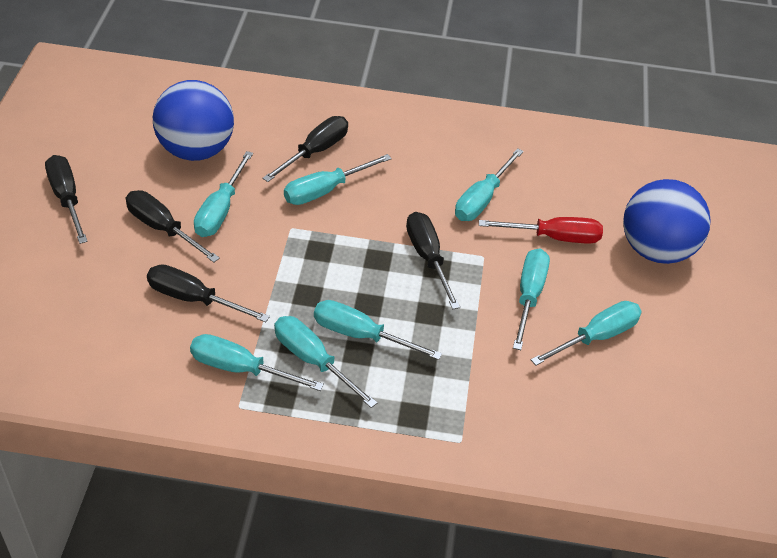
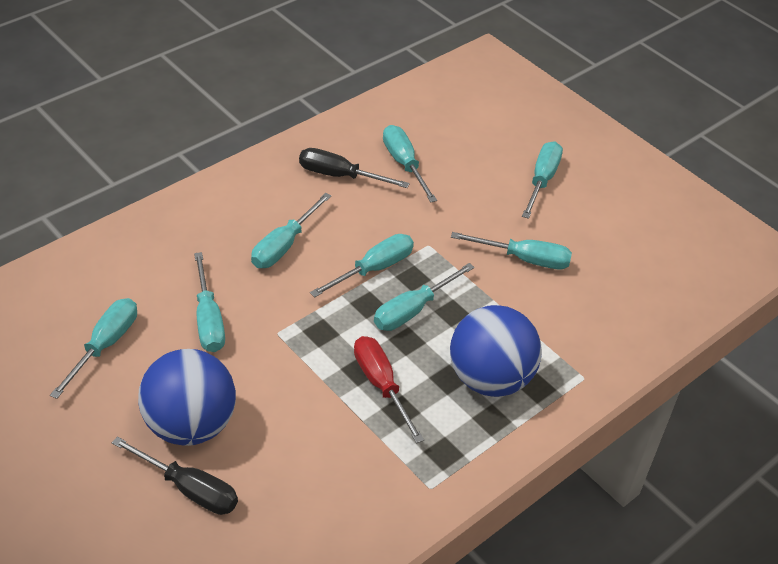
black screwdriver: [45,155,88,244] [126,190,220,262] [147,264,270,322] [262,116,348,182] [406,212,460,309] = 5 -> [112,436,238,515] [299,148,410,188] = 2

